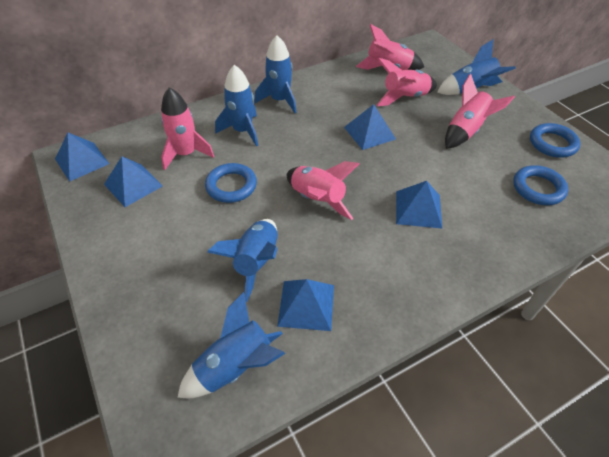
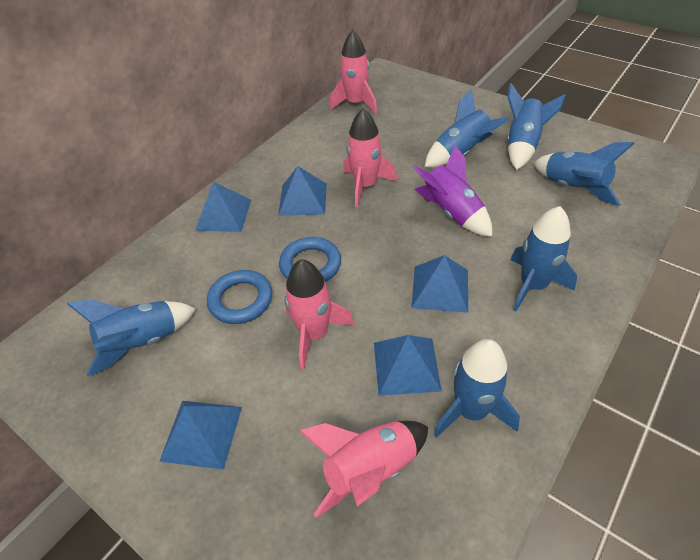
blue ring: [205,163,257,203] [513,165,568,205] [530,123,581,158] = 3 -> [207,270,272,324] [279,237,341,282] = 2
blue rocket: [177,292,286,398] [207,219,278,302] [215,65,258,146] [254,35,297,113] [437,40,516,95] = 5 -> [67,299,196,376] [425,89,510,167] [434,339,520,438] [508,83,566,170] [510,206,577,312] [534,142,635,206] = 6
pink rocket: [161,87,215,170] [287,161,359,220] [356,24,424,70] [376,58,437,106] [445,74,515,149] = 5 -> [284,259,354,370] [300,421,428,518] [330,30,377,114] [343,108,397,207] = 4
purple rocket: none = 0 -> [413,145,492,237] = 1

